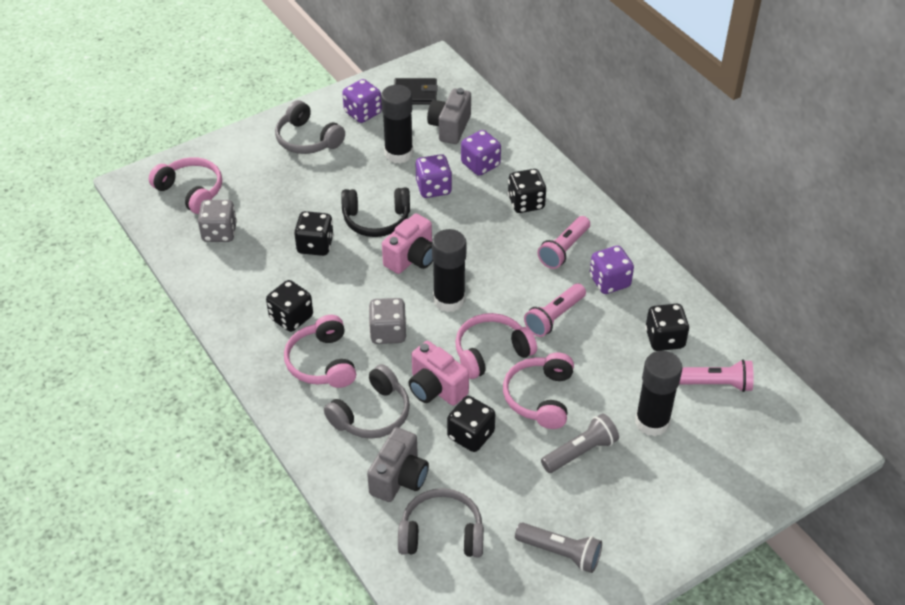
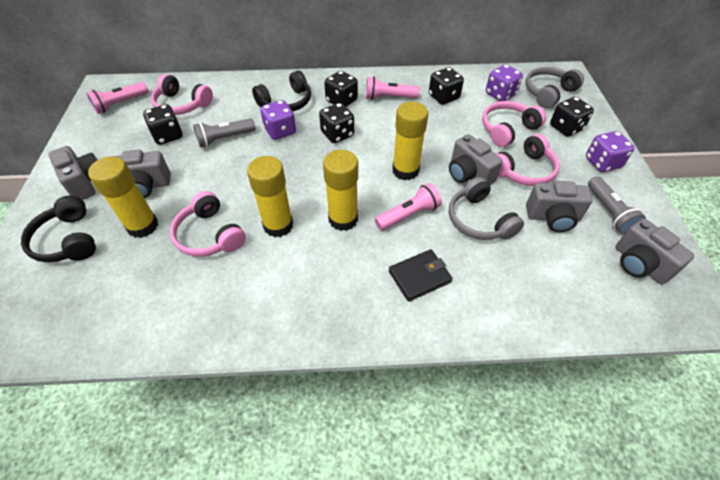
black glue stick: [381,85,413,163] [432,229,467,312] [635,351,683,436] = 3 -> none = 0
black headphones: [341,187,410,237] = 1 -> [21,196,96,262] [252,70,311,111] = 2
grey camera: [367,427,429,502] [427,88,471,144] = 2 -> [48,146,98,200] [114,149,171,198] [449,134,503,185] [526,181,593,232] [615,219,694,284] = 5
grey dice: [198,200,237,242] [368,298,406,344] = 2 -> none = 0
grey headphones: [275,100,345,154] [324,364,410,439] [398,488,484,557] = 3 -> [449,177,524,240] [525,67,584,108] = 2
pink camera: [382,213,433,274] [408,341,469,406] = 2 -> none = 0
purple dice: [342,79,382,123] [416,154,452,198] [461,130,501,176] [590,246,634,294] = 4 -> [260,100,296,140] [486,64,523,101] [586,131,635,172] = 3
yellow glue stick: none = 0 -> [88,156,158,238] [247,156,293,237] [323,150,358,231] [392,102,428,180] = 4

